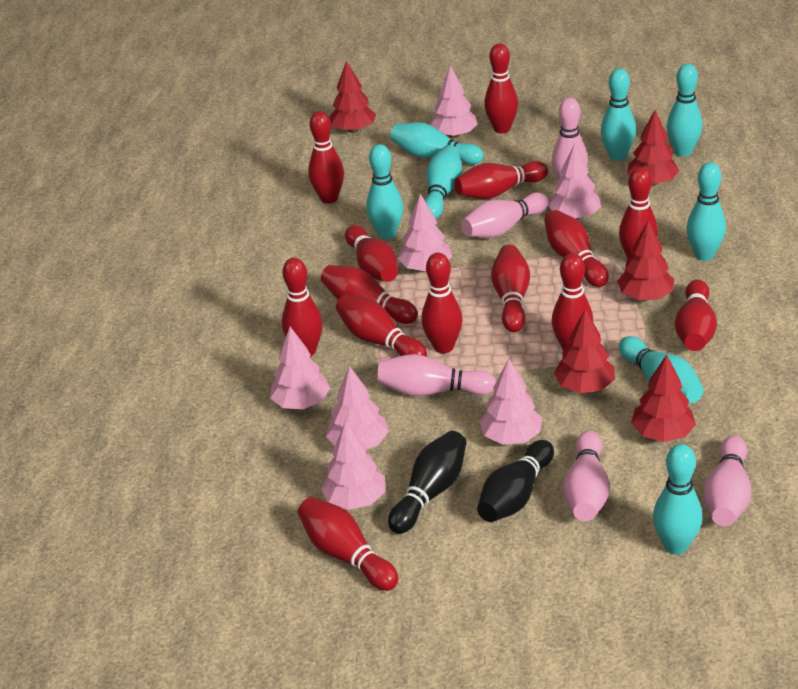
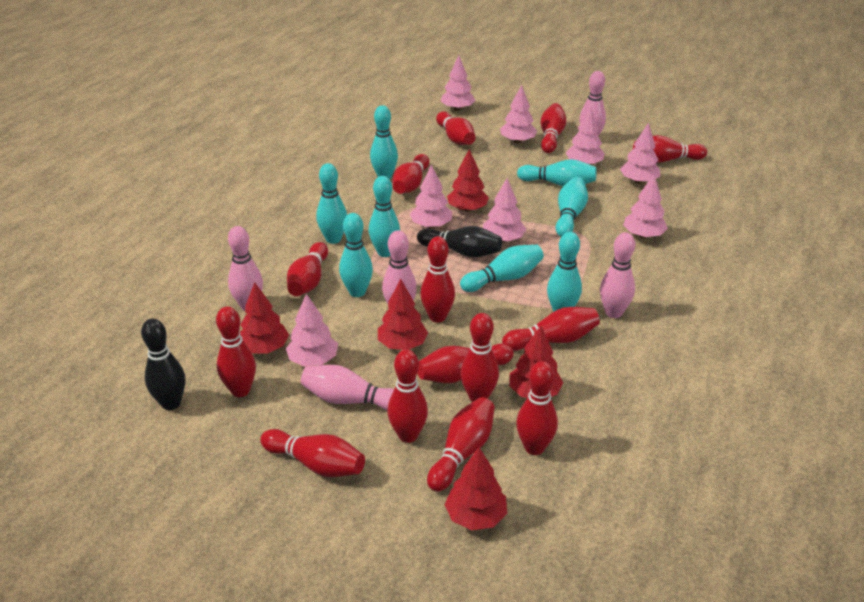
pink tree: [270,327,330,409] [321,421,385,510] [326,366,389,449] [398,194,452,272] [430,65,478,138] [479,359,542,445] [548,143,601,220] = 7 -> [286,294,338,367] [410,165,452,229] [441,55,476,111] [483,178,527,242] [500,85,537,144] [565,107,604,164] [620,123,660,184] [623,175,668,238] = 8

